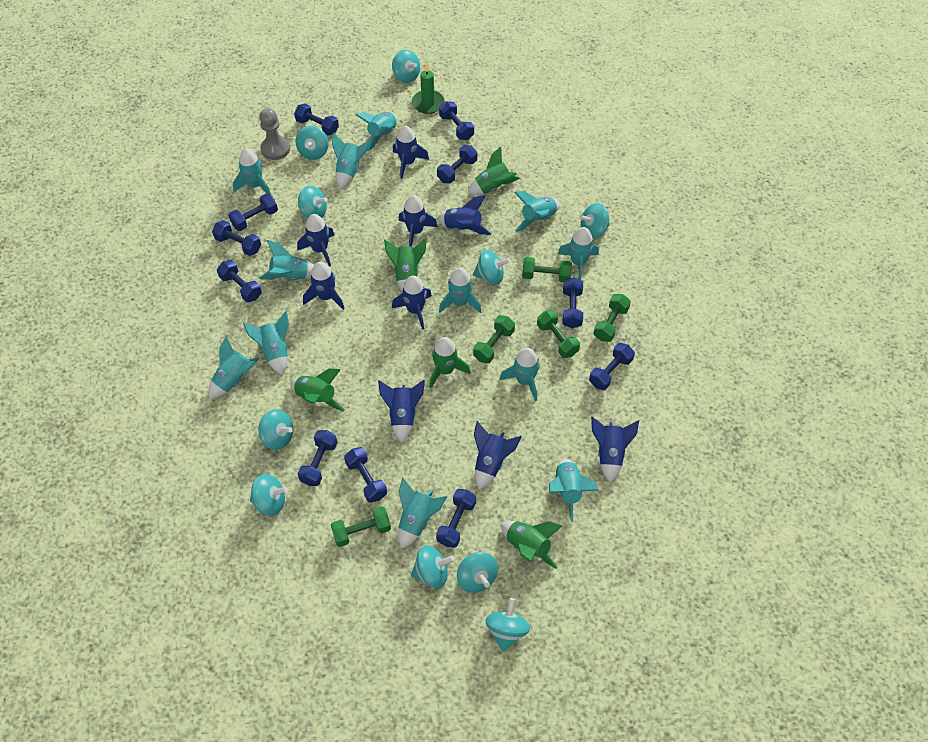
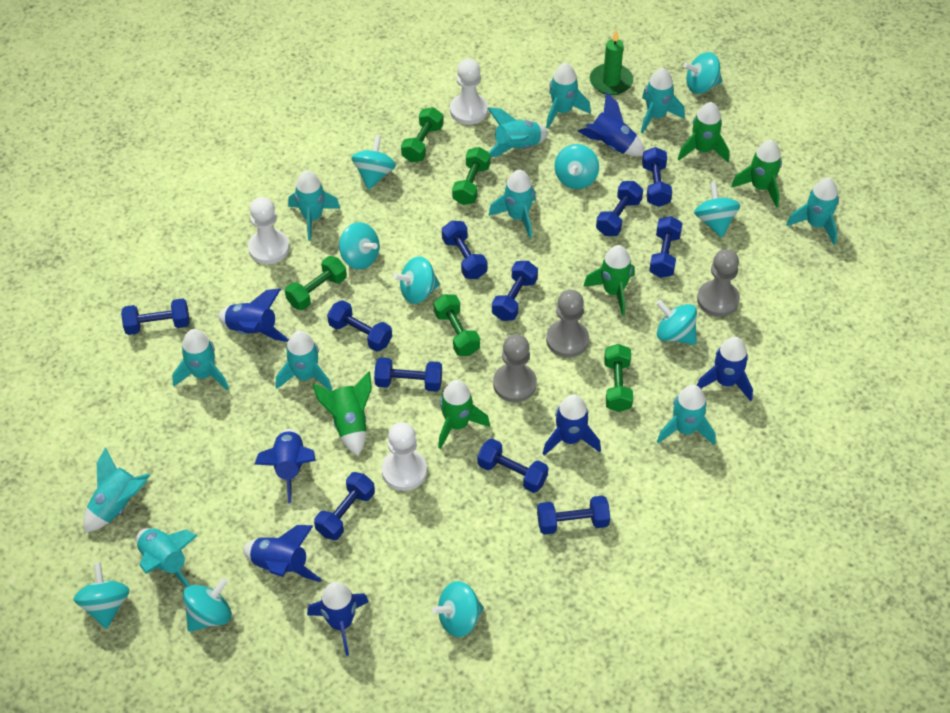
blue rocket: [297,214,334,267] [303,262,345,310] [378,380,425,443] [392,276,432,330] [393,125,429,179] [399,195,438,247] [437,195,491,235] [474,421,522,490] [591,417,639,483] = 9 -> [218,288,289,342] [243,525,322,582] [254,429,316,503] [307,582,369,656] [543,394,601,456] [578,92,645,156] [697,337,753,401] = 7
grey pawn: [259,108,290,160] = 1 -> [493,334,537,402] [546,290,589,358] [697,249,740,317] = 3
turquoise rocket: [208,336,260,399] [233,149,271,195] [243,311,289,375] [259,240,314,280] [332,133,371,189] [356,112,397,151] [398,477,447,548] [439,268,481,314] [499,348,540,401] [514,191,560,232] [549,458,599,522] [558,227,599,280] = 12 -> [83,447,150,533] [136,528,198,587] [172,329,229,391] [276,331,332,391] [288,170,340,241] [488,107,548,158] [488,170,536,238] [546,63,591,128] [641,68,685,134] [657,385,716,445] [786,177,839,245] = 11
white pawn: none = 0 -> [248,197,289,264] [382,422,427,491] [450,58,488,125] = 3

